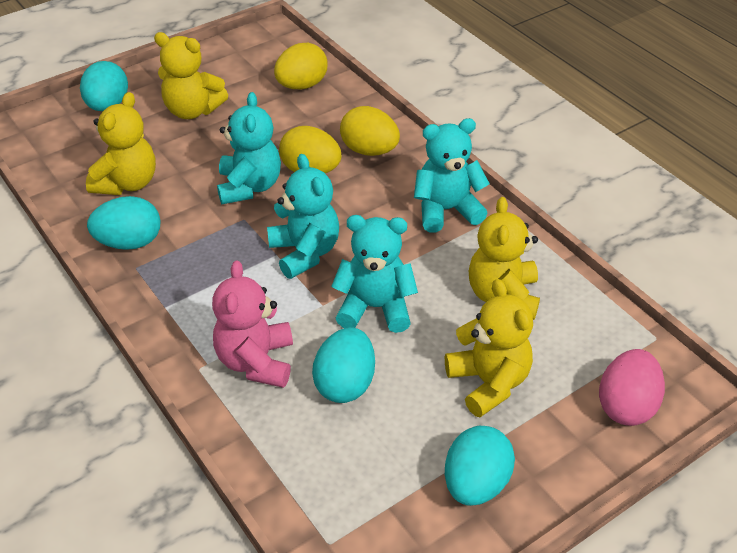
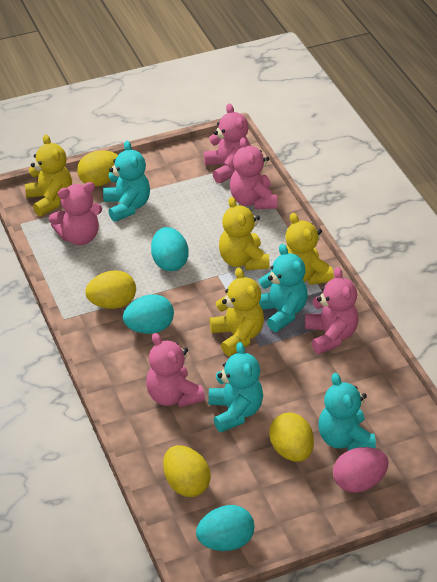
pink teddy bear: [212,260,293,388] = 1 -> [49,182,102,245] [146,333,205,407] [204,103,251,183] [230,137,277,209] [305,267,359,354] = 5
turquoise egg: [80,61,128,111] [87,196,161,250] [312,327,375,403] [445,426,515,506] = 4 -> [123,294,174,334] [151,227,189,271] [196,505,254,551] = 3
yellow egg: [274,43,328,89] [279,126,342,173] [340,106,400,156] = 3 -> [77,150,118,187] [85,270,136,309] [163,445,211,497] [269,412,314,462] = 4

